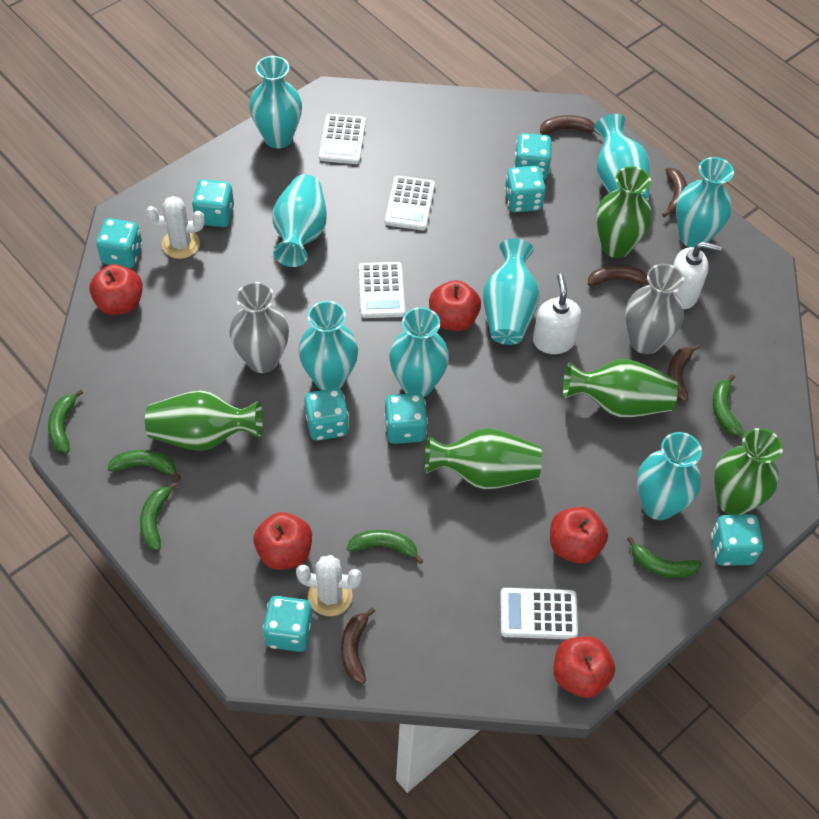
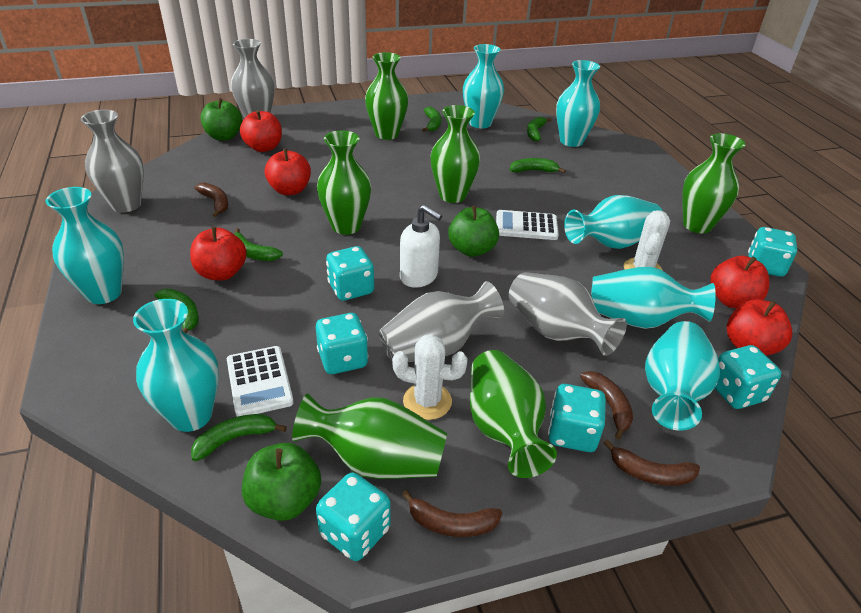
brown banana: [341,607,375,684] [540,115,598,134] [588,265,650,286] [662,168,687,217] [667,344,700,402] = 5 -> [195,182,228,217] [402,490,502,537] [580,371,633,440] [604,439,700,486] = 4
green apple: none = 0 -> [201,98,242,141] [242,443,321,521] [448,206,499,257] = 3
green vase: [145,390,263,451] [425,428,542,489] [563,359,678,418] [596,166,652,258] [714,428,783,515] = 5 -> [292,393,447,479] [317,131,372,235] [365,52,409,140] [430,105,480,203] [470,350,557,478] [682,133,745,233] = 6
grey vase: [229,282,289,373] [625,264,684,354] = 2 -> [81,110,144,213] [231,39,274,118] [379,281,504,362] [509,272,627,356] = 4
turquoise dice: [96,218,143,268] [192,179,234,227] [262,596,312,652] [304,388,349,441] [384,393,428,444] [504,166,546,212] [514,133,552,179] [711,514,763,566] = 8 -> [316,313,368,374] [316,473,391,561] [326,246,374,301] [548,384,606,452] [715,345,781,409] [748,227,797,277] = 6
turquoise vase: [249,56,302,148] [272,174,327,267] [298,301,358,390] [389,307,449,397] [483,239,540,345] [594,114,650,202] [637,432,702,520] [676,157,734,247] = 8 -> [45,187,124,304] [133,299,219,432] [463,44,504,128] [556,60,600,147] [564,195,663,249] [591,267,716,329] [645,321,720,431] = 7
white calculator: [319,114,366,164] [359,262,405,318] [385,176,435,230] [500,588,578,639] = 4 -> [227,346,294,417] [496,210,559,240] = 2
white soap dispenser: [533,274,581,354] [673,241,722,309] = 2 -> [400,205,442,288] = 1

